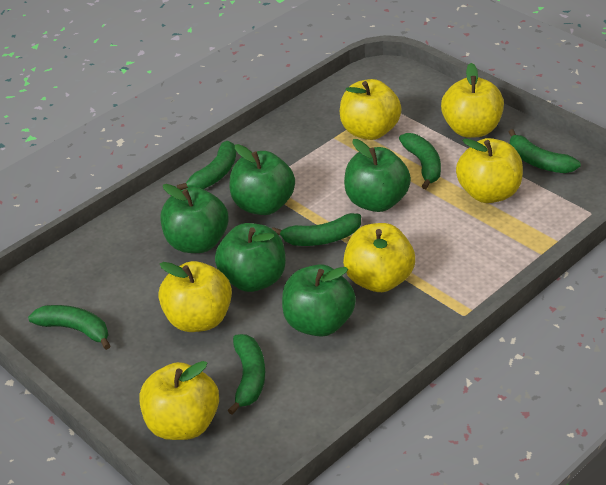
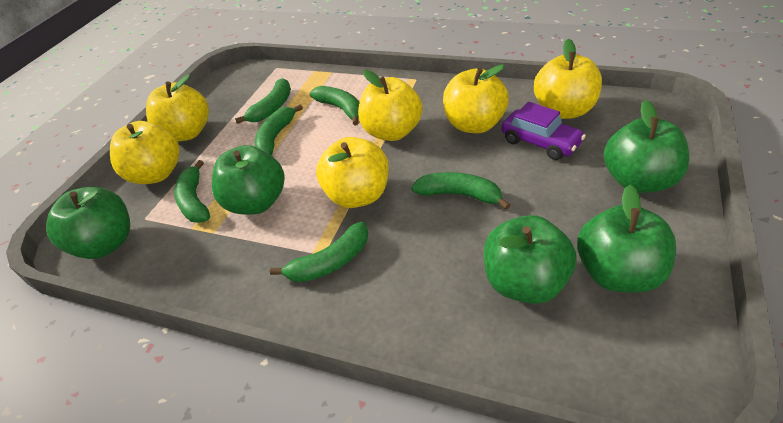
purple car: none = 0 -> [502,102,586,160] = 1

